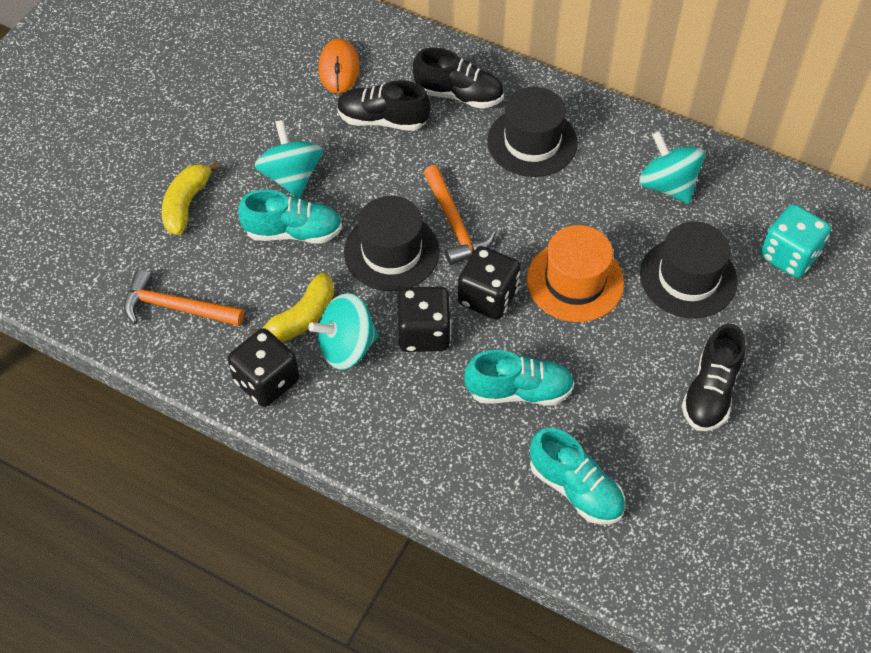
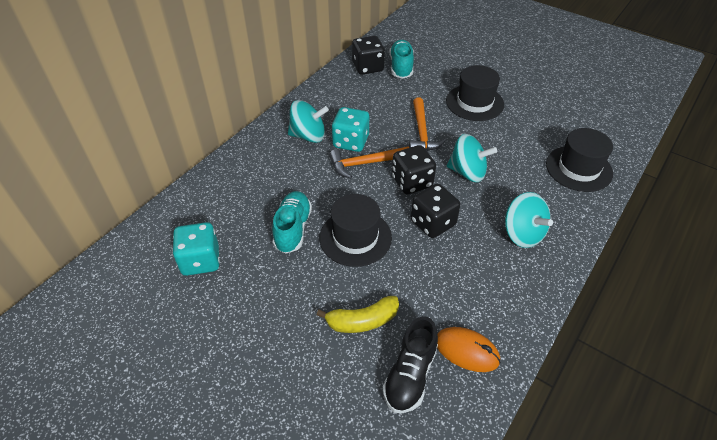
black shoe: [337,80,430,131] [413,47,504,109] [682,324,746,431] = 3 -> [383,316,438,413] = 1
orange hat: [527,225,624,322] = 1 -> none = 0
turquoise dice: [760,204,831,278] = 1 -> [173,222,220,276] [332,107,369,152] = 2
turquoise shoe: [238,189,342,244] [464,350,574,405] [530,428,625,525] = 3 -> [272,191,312,254] [389,40,414,79] = 2
yellow banana: [162,161,221,235] [251,273,334,342] = 2 -> [317,296,399,333] = 1

